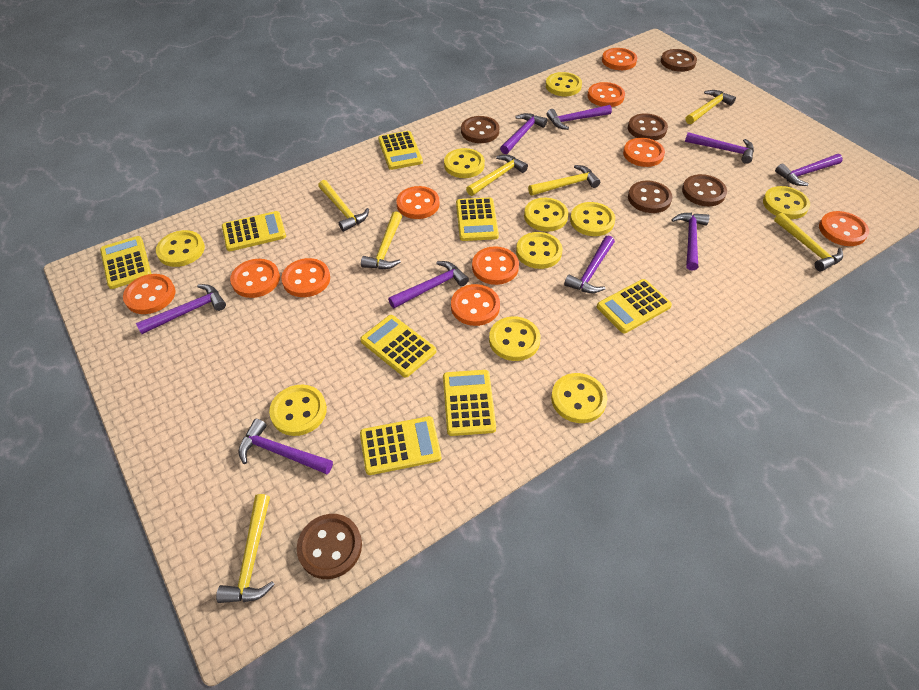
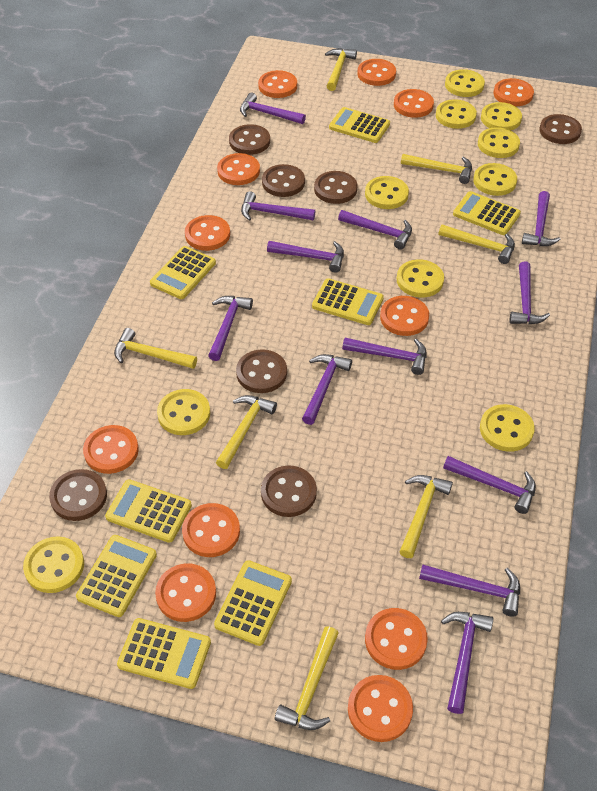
brown button: [297,514,362,579] [461,116,499,143] [628,113,668,140] [628,181,672,213] [661,49,697,72] [682,174,727,206] = 6 -> [49,469,107,521] [229,124,270,155] [236,349,287,393] [261,466,317,517] [262,164,305,197] [314,171,357,204] [539,114,582,144] = 7
orange button: [123,274,175,314] [230,259,280,298] [281,258,330,297] [396,186,440,219] [451,284,500,326] [472,246,519,285] [588,82,625,107] [602,48,637,70] [623,138,665,167] [819,211,869,246] = 10 -> [83,425,139,474] [155,563,216,622] [182,503,240,557] [185,215,230,251] [217,153,260,185] [258,70,297,98] [348,675,413,742] [358,59,396,86] [365,608,428,670] [380,296,429,336] [394,89,434,118] [494,78,534,106] = 12
purple hammer: [136,284,226,334] [238,419,333,474] [388,261,469,308] [500,113,547,154] [547,105,612,130] [564,235,615,293] [671,213,710,271] [685,132,754,164] [775,154,843,186] = 9 -> [208,296,253,361] [240,93,306,124] [241,191,315,221] [267,241,344,273] [302,354,352,425] [338,210,412,250] [342,338,426,375] [419,564,520,617] [441,612,493,714] [443,456,536,514] [510,261,550,324] [522,191,561,246] = 12

